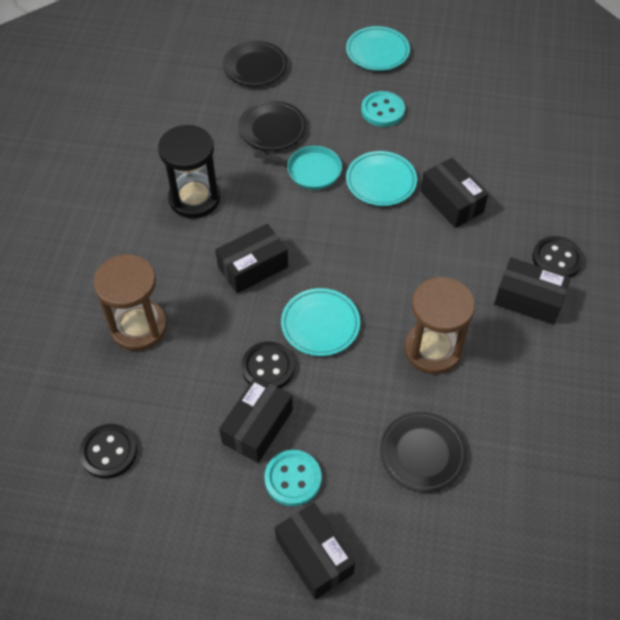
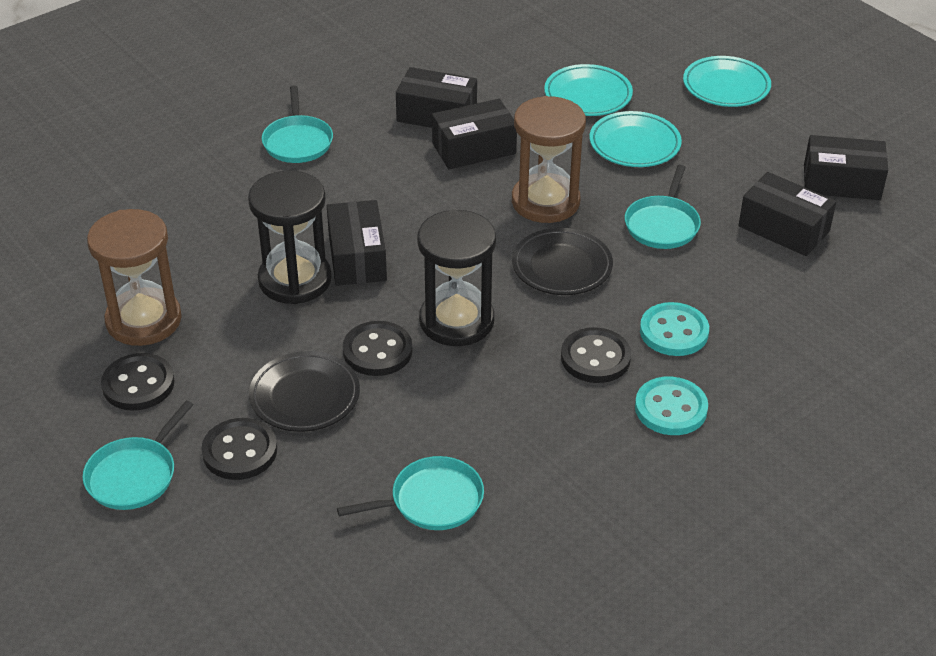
black button: [79,424,137,479] [241,341,295,388] [532,236,583,277] = 3 -> [101,353,174,411] [201,418,277,480] [343,321,412,376] [561,327,631,383] = 4
black hourglass: [158,125,220,218] = 1 -> [248,171,332,304] [417,209,496,346] = 2
black plate: [223,41,287,87] [238,100,306,151] [380,411,467,492] = 3 -> [249,351,360,432] [512,228,613,295] = 2
turquoise pan: [254,146,342,190] = 1 -> [83,401,193,510] [262,86,333,163] [337,456,484,530] [625,165,701,249] = 4

